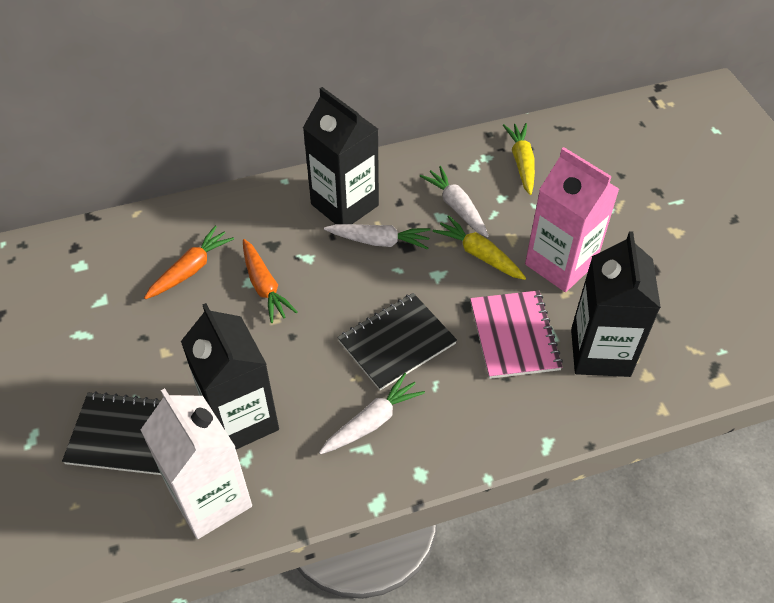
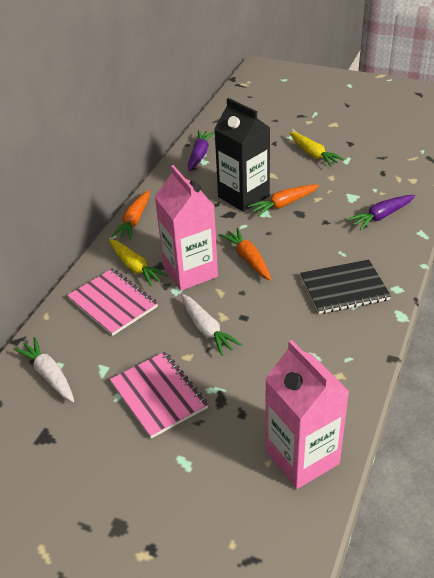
black carton: [181,303,279,449] [303,87,379,224] [571,231,661,377] = 3 -> [214,98,270,212] = 1
black notebook: [62,391,161,475] [337,293,457,390] = 2 -> [300,260,391,314] = 1
orange carrot: [144,226,234,299] [243,239,298,323] = 2 -> [111,190,150,240] [220,228,271,281] [248,185,319,217] = 3
pink carton: [525,147,619,292] = 1 -> [155,165,218,291] [265,340,349,489] = 2
pink notebook: [470,290,563,379] = 1 -> [67,268,158,336] [110,352,208,439] = 2
purple carrot: none = 0 -> [188,130,215,171] [347,195,415,230] = 2
white carrot: [319,373,425,454] [324,224,431,250] [420,166,489,237] = 3 -> [13,337,74,402] [181,294,242,356] = 2
white carton: [141,388,252,539] = 1 -> none = 0

